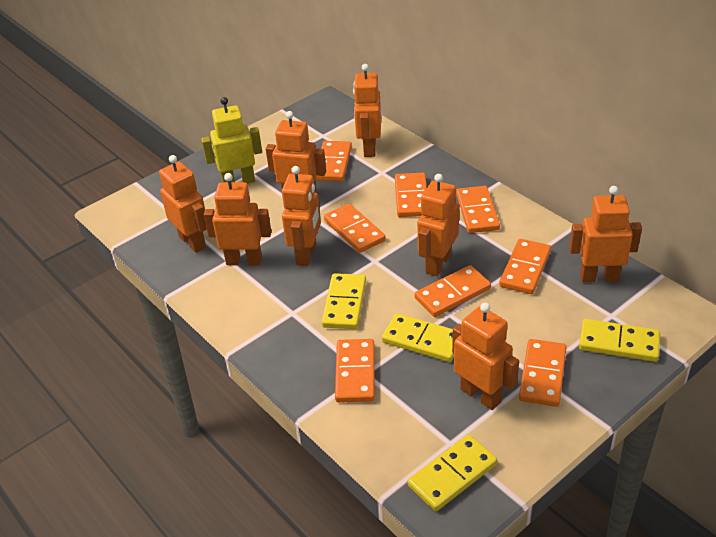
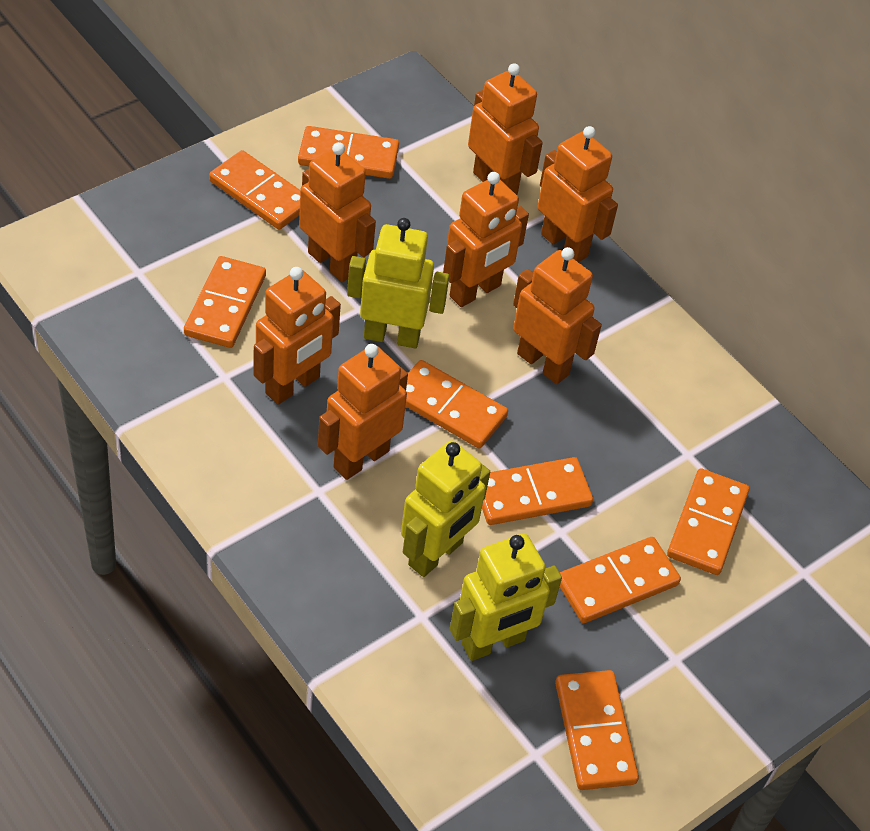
orange robot: [159,155,207,253] [204,173,271,265] [266,111,326,193] [282,166,321,266] [353,64,381,157] [417,174,459,276] [452,303,519,410] [569,186,642,283] = 8 -> [254,267,341,405] [299,142,376,282] [318,344,408,480] [443,172,529,307] [468,63,543,195] [513,247,602,384] [538,126,618,262] = 7
yellow domino: [322,273,366,329] [382,313,454,362] [407,435,497,511] [579,319,660,362] = 4 -> none = 0
yellow robot: [201,97,262,184] = 1 -> [347,218,449,348] [401,440,490,577] [450,533,562,661] = 3

